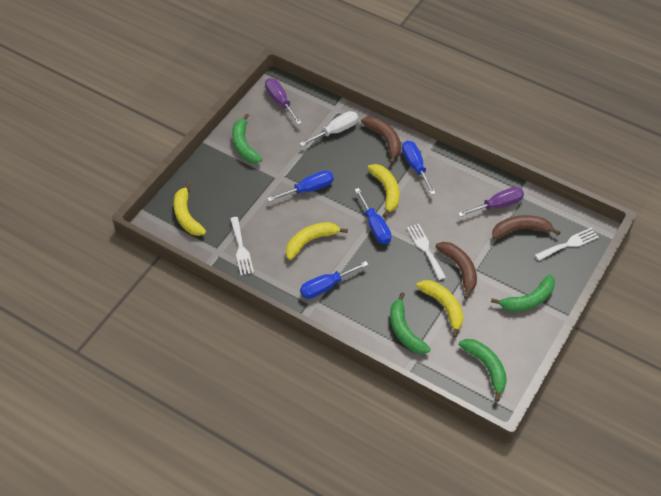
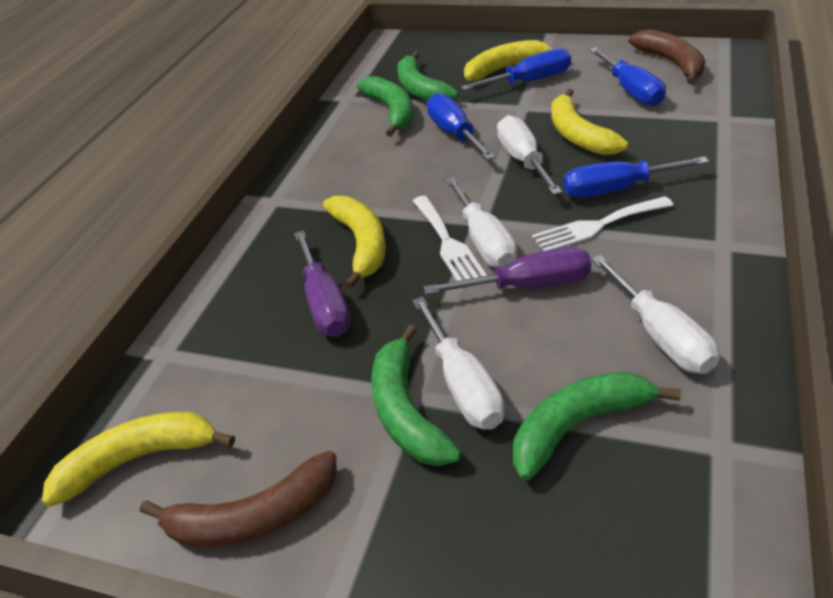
brown banana: [361,117,401,164] [436,242,477,299] [492,215,560,239] = 3 -> [140,451,337,548] [629,29,706,85] = 2
white fork: [230,217,254,275] [407,224,446,280] [535,228,599,261] = 3 -> [413,196,487,281] [532,196,674,251] = 2
white screwdriver: [299,111,358,146] = 1 -> [412,297,505,430] [445,177,517,267] [497,115,563,195] [591,255,719,374] = 4

